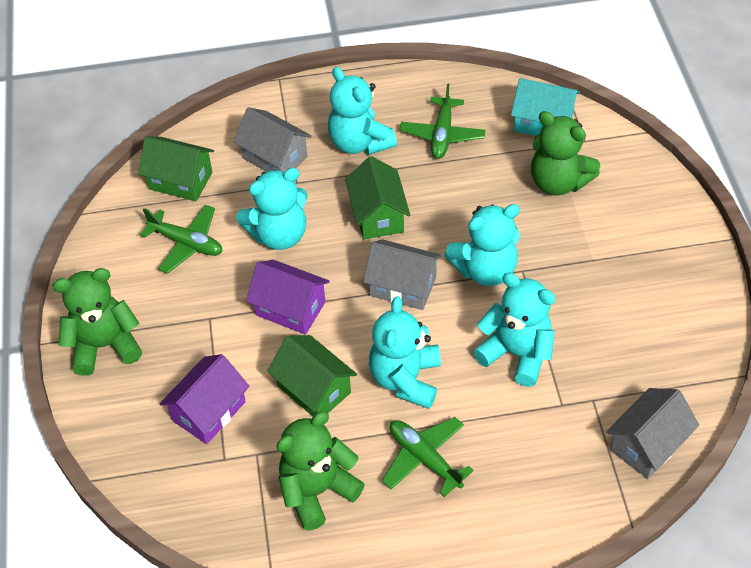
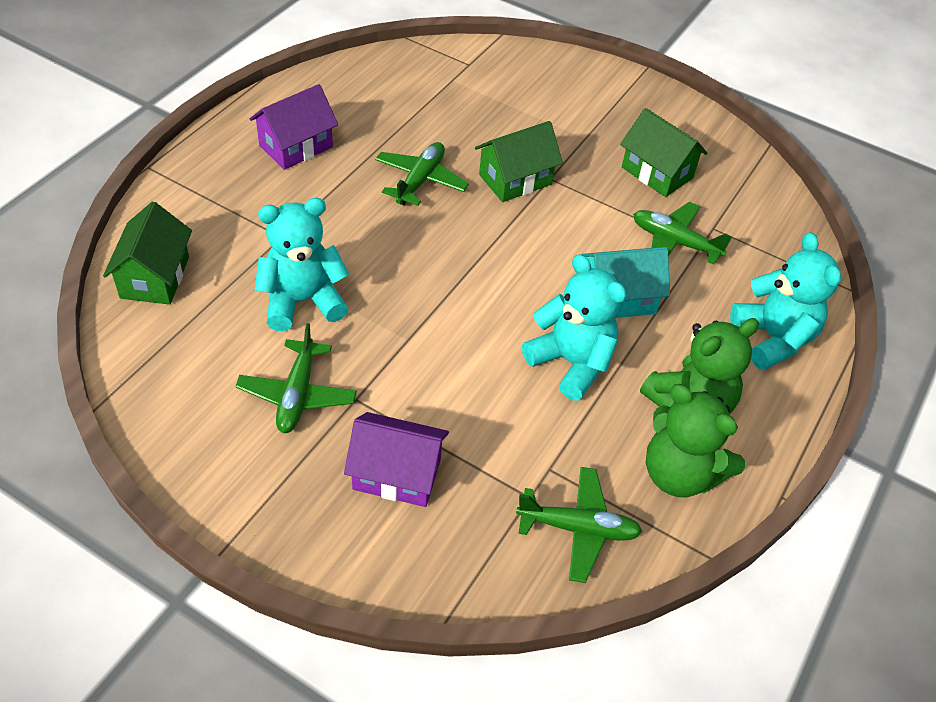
green plane: [140,204,222,274] [382,417,474,497] [400,83,485,159] = 3 -> [235,323,357,433] [375,142,469,206] [516,467,643,583] [633,202,732,265] = 4
green teddy bear: [53,268,142,376] [277,411,365,531] [531,111,600,195] = 3 -> [640,318,759,415] [645,384,745,497] = 2
grey house: [234,107,312,172] [363,239,442,310] [606,388,699,479] = 3 -> none = 0
turquoise teddy bear: [236,168,308,250] [328,67,397,155] [369,296,441,409] [444,204,520,286] [473,273,556,387] = 5 -> [255,198,349,331] [522,254,627,401] [730,232,841,370] = 3

